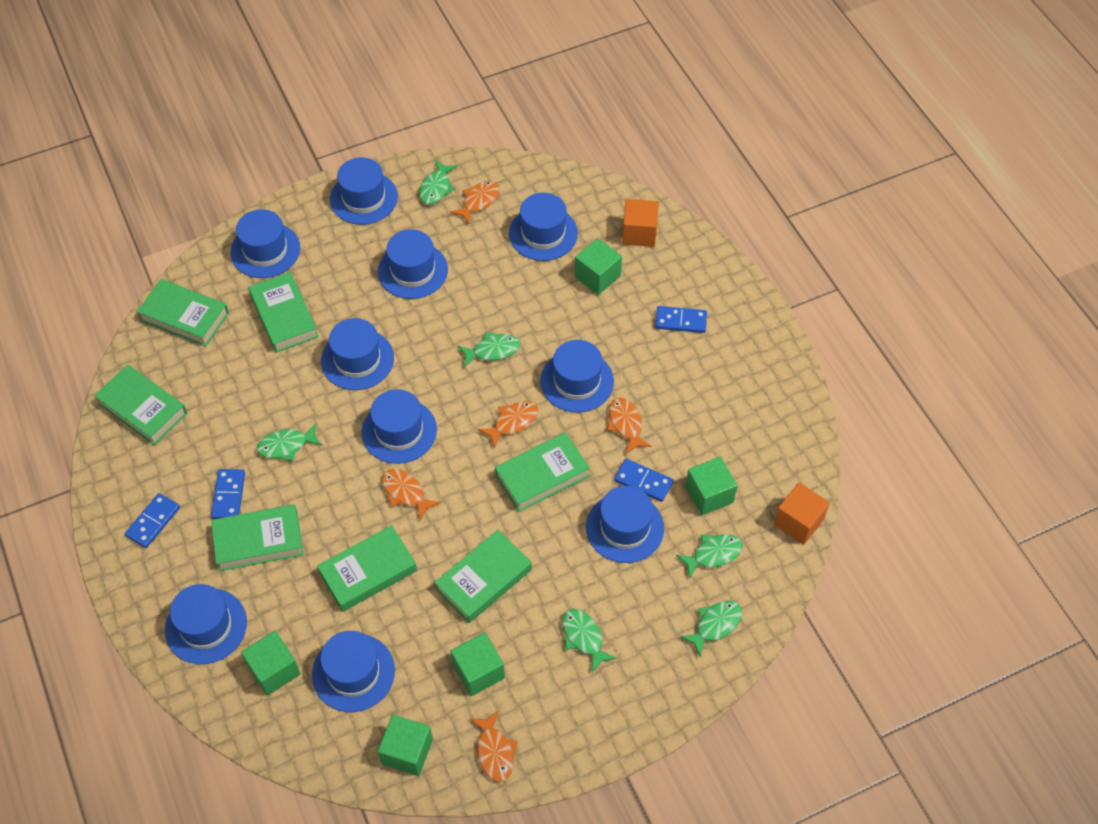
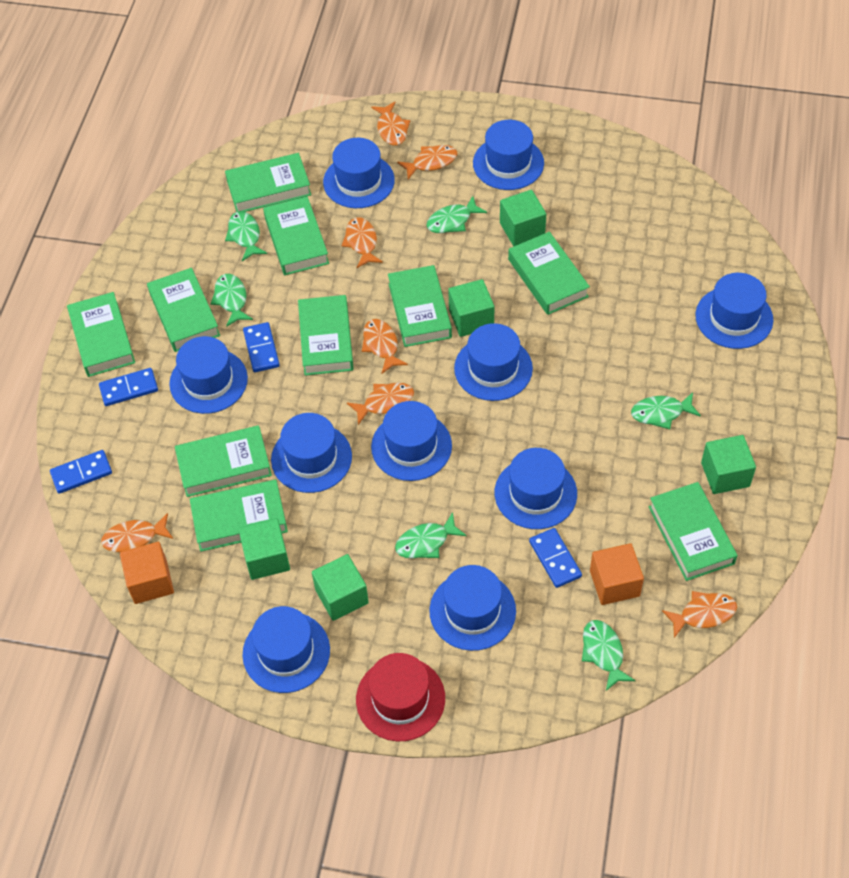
green book: [94,365,188,445] [137,279,229,347] [211,504,304,571] [248,272,319,353] [317,525,417,612] [435,530,532,623] [495,432,590,512] = 7 -> [67,292,135,377] [147,268,220,352] [175,425,272,497] [190,480,288,552] [225,153,311,212] [263,196,329,275] [298,295,354,376] [388,265,452,347] [508,232,590,315] [649,482,737,581] = 10
orange fish: [382,469,441,521] [450,181,500,224] [470,711,518,782] [478,401,538,448] [607,398,652,454] = 5 -> [101,513,173,552] [341,217,383,268] [347,383,414,425] [362,319,408,374] [371,102,410,146] [397,145,458,179] [662,591,737,638] = 7
red hat: none = 0 -> [356,653,445,741] = 1

